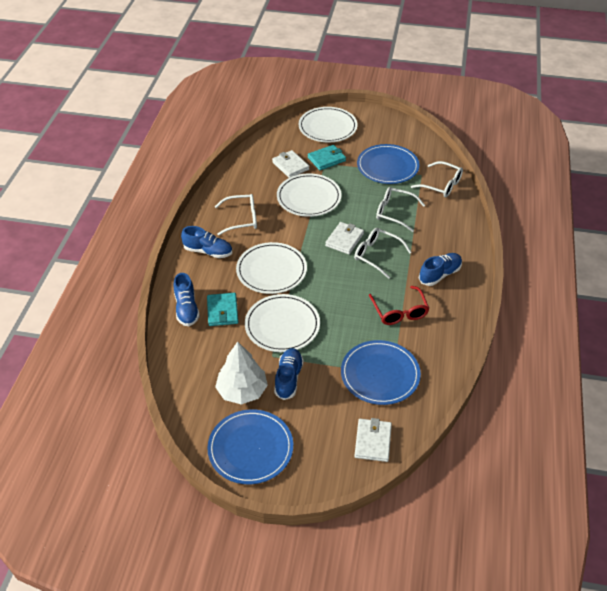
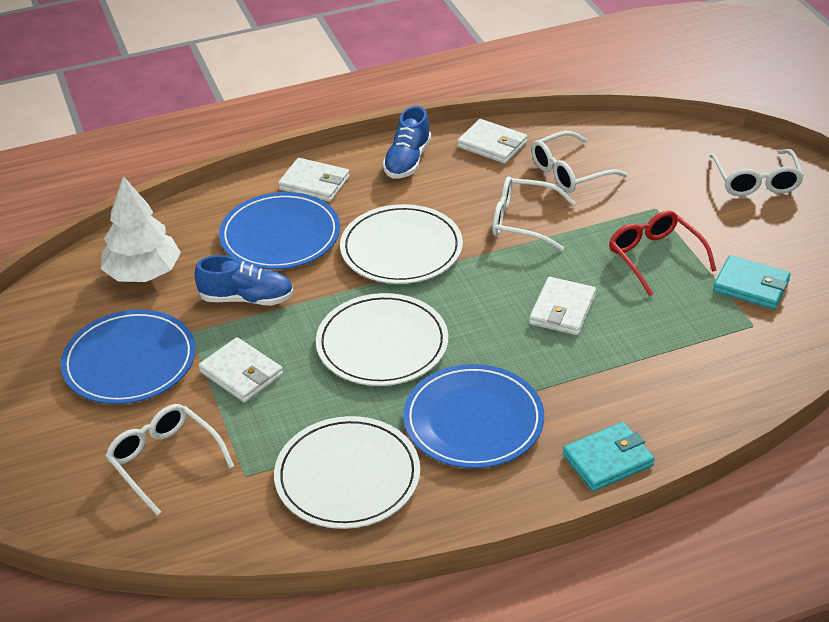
blue shoe: [174,273,200,326] [181,226,232,258] [274,348,304,400] [419,253,462,286] = 4 -> [194,255,294,305] [383,106,431,179] = 2
white plate: [236,242,307,294] [245,294,320,352] [277,173,342,217] [299,107,358,143] = 4 -> [274,416,420,529] [316,293,448,386] [340,204,463,284] = 3
white wallet: [272,150,309,178] [325,222,364,254] [354,418,392,462] = 3 -> [198,337,283,403] [278,158,350,202] [457,119,528,164] [529,277,596,335] = 4

